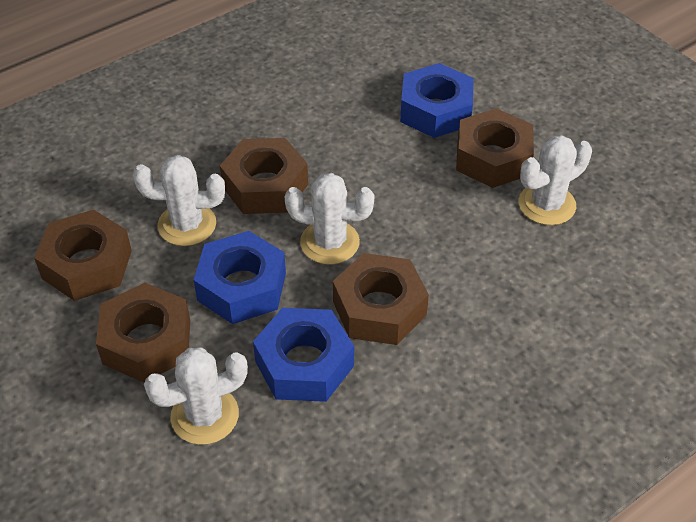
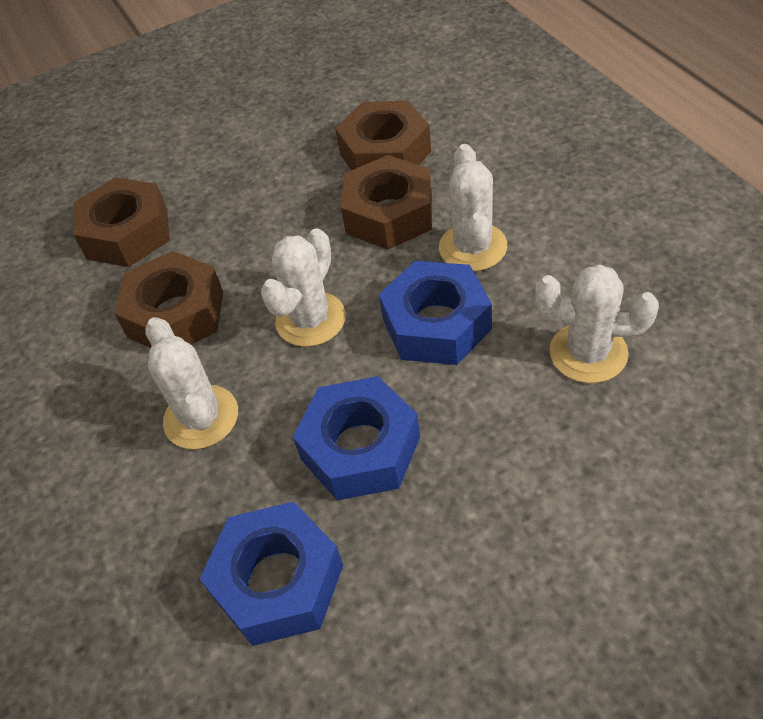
brown nut: [34,210,132,301] [96,283,190,383] [220,138,308,214] [333,253,429,345] [456,108,534,188] = 5 -> [73,178,170,267] [114,251,223,348] [335,100,431,170] [341,155,432,250] = 4

